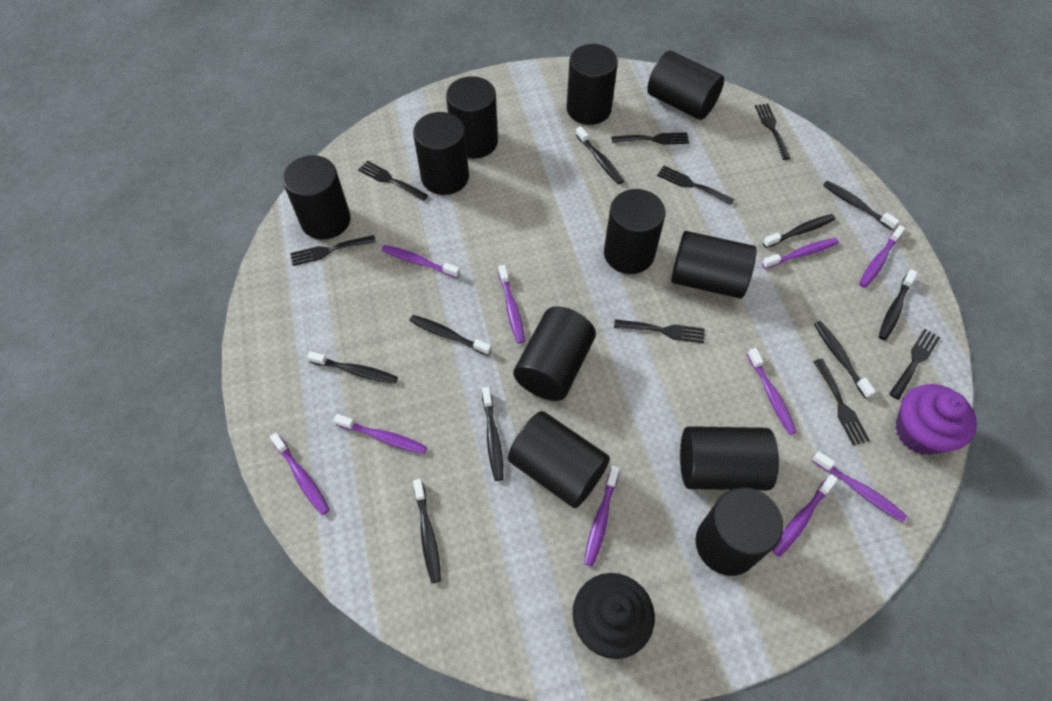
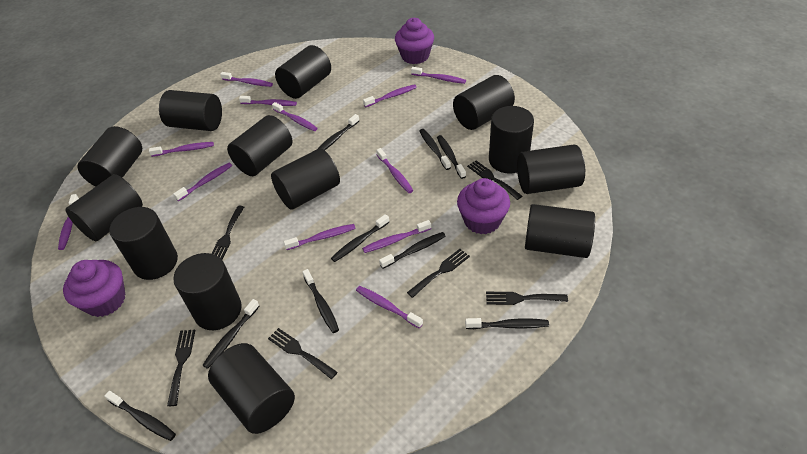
black cupcake: [572,573,655,659] = 1 -> none = 0
black cylinder: [282,155,351,240] [413,112,469,195] [446,76,498,159] [508,411,610,508] [514,307,596,401] [567,44,618,125] [604,189,666,274] [647,51,724,120] [671,231,757,299] [680,426,779,491] [695,487,783,576] = 11 -> [65,174,143,241] [77,126,142,186] [109,207,178,280] [159,90,222,131] [173,253,242,330] [208,343,295,434] [227,115,292,176] [271,148,340,210] [275,45,331,99] [453,75,515,130] [489,106,534,174] [517,144,585,194] [525,204,595,258] = 13
black fork: [290,235,376,266] [358,161,428,201] [611,132,689,145] [614,319,705,343] [657,166,735,205] [755,103,790,160] [813,359,870,446] [889,329,940,400] = 8 -> [167,330,195,406] [211,206,244,259] [268,328,338,379] [407,249,470,298] [467,160,522,200] [486,292,568,305] = 6
purple cupcake: [895,384,977,455] = 1 -> [63,260,125,317] [395,18,434,64] [457,178,510,234] = 3
purple toothbrush: [270,433,330,515] [334,414,427,454] [381,245,460,278] [498,265,525,344] [584,465,620,567] [747,348,797,435] [762,238,839,269] [772,474,838,557] [812,451,907,522] [859,225,905,288] = 10 -> [58,194,79,250] [149,142,214,157] [173,163,232,201] [220,72,273,87] [239,96,297,106] [272,102,318,131] [284,224,356,250] [356,286,423,329] [362,220,431,253] [363,84,417,107] [376,148,413,193] [411,67,466,84] = 12

